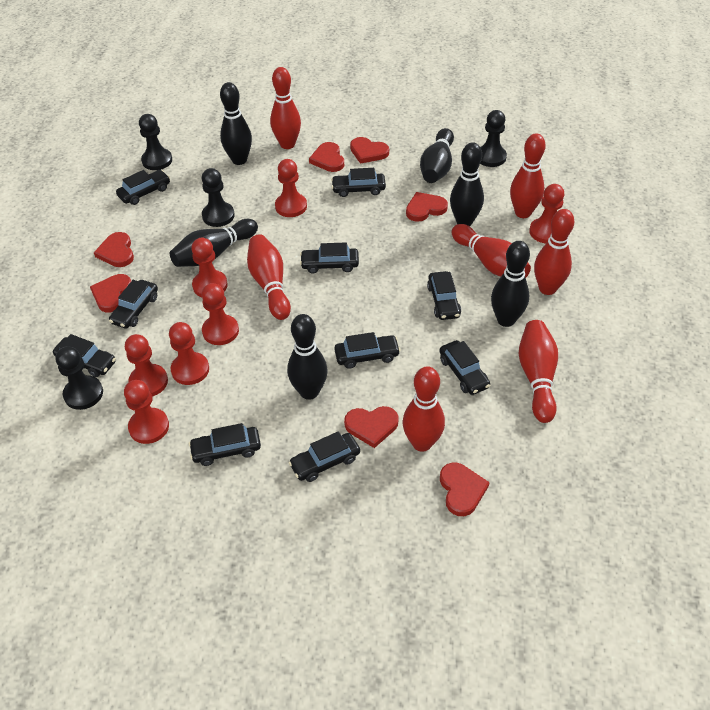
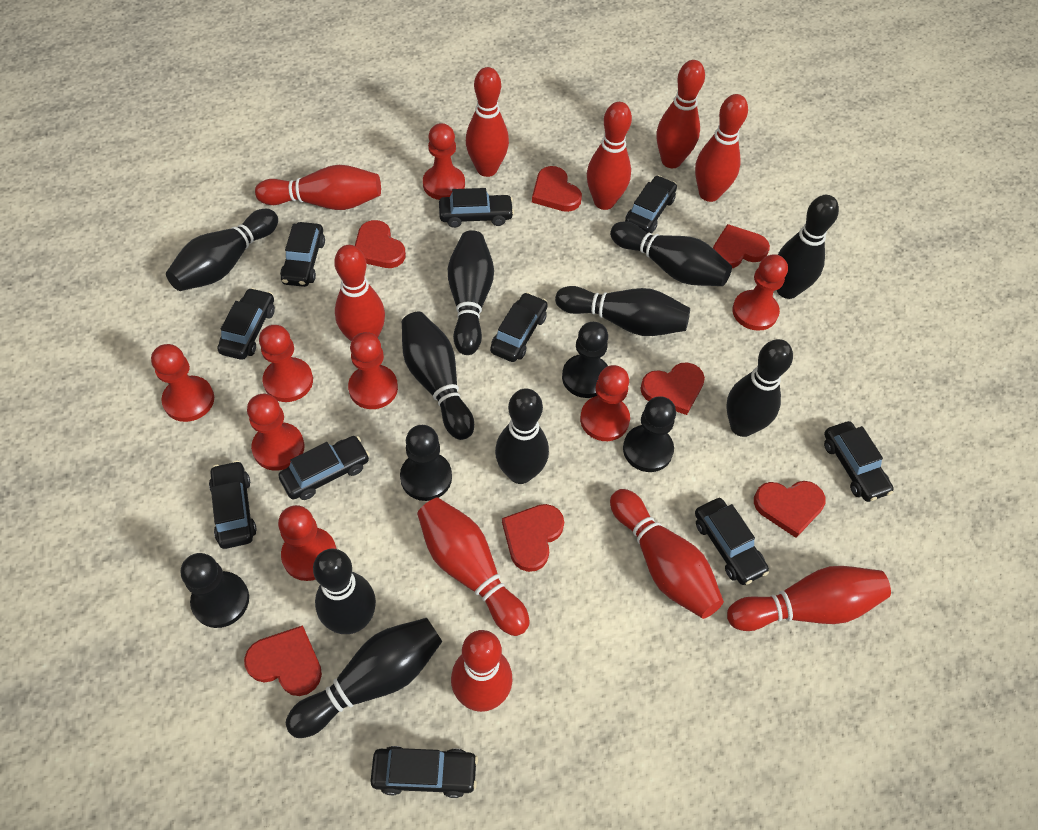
black bowling pin: [170,219,258,267] [220,82,252,165] [287,314,328,400] [420,128,454,183] [450,142,484,226] [491,241,530,327] = 6 -> [166,209,278,291] [286,618,443,738] [313,549,376,634] [402,312,474,440] [448,230,494,355] [495,388,549,484] [555,286,690,336] [610,221,732,286] [726,339,793,437] [777,195,839,299] = 10
red bowling pin: [247,234,291,320] [270,67,301,149] [403,366,445,452] [452,224,531,278] [510,133,546,218] [518,320,558,423] [534,209,574,295] = 7 -> [255,165,381,210] [334,245,385,341] [417,497,530,636] [451,630,513,712] [466,67,509,177] [587,102,632,210] [610,489,724,619] [657,60,705,168] [695,94,748,202] [727,566,891,631] = 10
red pawn: [124,380,169,444] [125,334,168,396] [169,322,209,385] [191,238,228,297] [202,283,239,345] [275,159,307,217] [529,184,564,243] = 7 -> [151,344,214,422] [247,394,304,471] [259,325,313,402] [278,505,337,581] [348,332,398,409] [423,123,465,200] [580,365,630,441] [732,254,788,331] = 8

